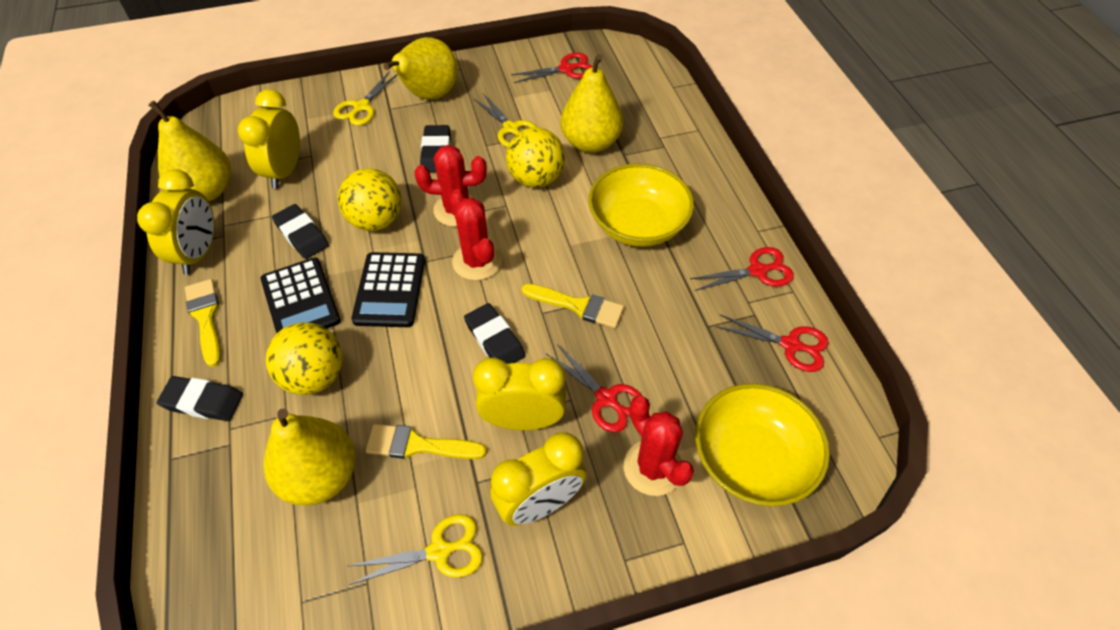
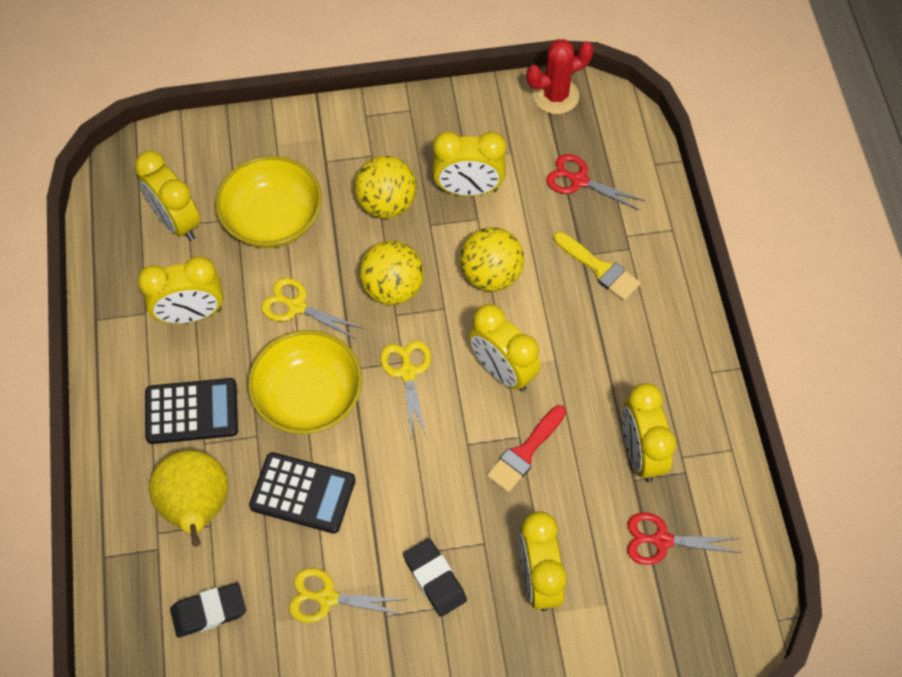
black eraser: [157,376,243,421] [272,204,329,259] [420,125,451,172] [464,303,525,364] = 4 -> [170,583,246,638] [403,539,467,617] = 2
red brush: none = 0 -> [487,405,566,493] = 1
red cactus: [415,145,487,227] [450,189,502,281] [624,396,694,496] = 3 -> [526,39,594,114] = 1
red scissors: [511,53,593,83] [547,344,642,433] [690,247,794,291] [716,314,829,372] = 4 -> [546,154,645,211] [627,512,741,565] = 2
yellow brush: [185,279,221,367] [366,424,487,459] [522,284,624,328] = 3 -> [554,232,641,301] = 1
yellow clock: [137,169,214,275] [238,89,300,189] [473,357,566,430] [490,433,587,526] = 4 -> [135,151,200,241] [137,256,223,324] [433,131,506,196] [469,304,540,391] [519,511,567,611] [622,383,676,482] = 6
yellow pear: [149,101,231,201] [263,409,355,506] [383,37,458,100] [560,54,623,153] = 4 -> [149,450,229,547] = 1

